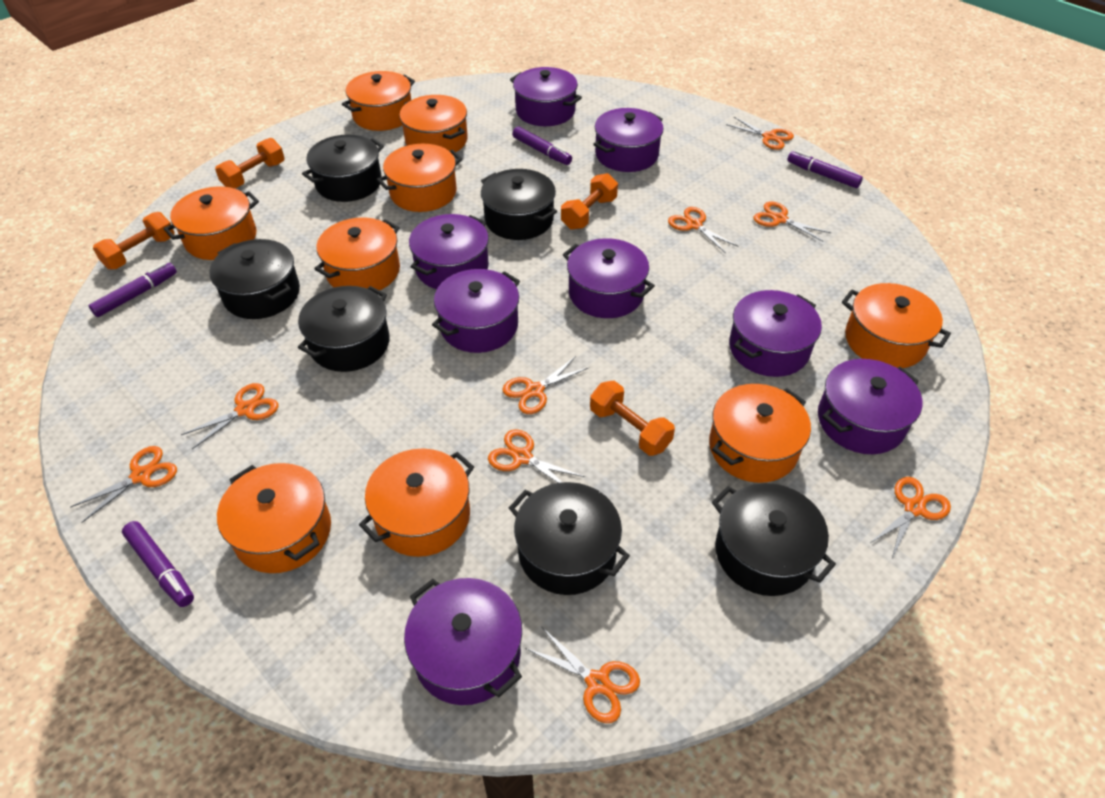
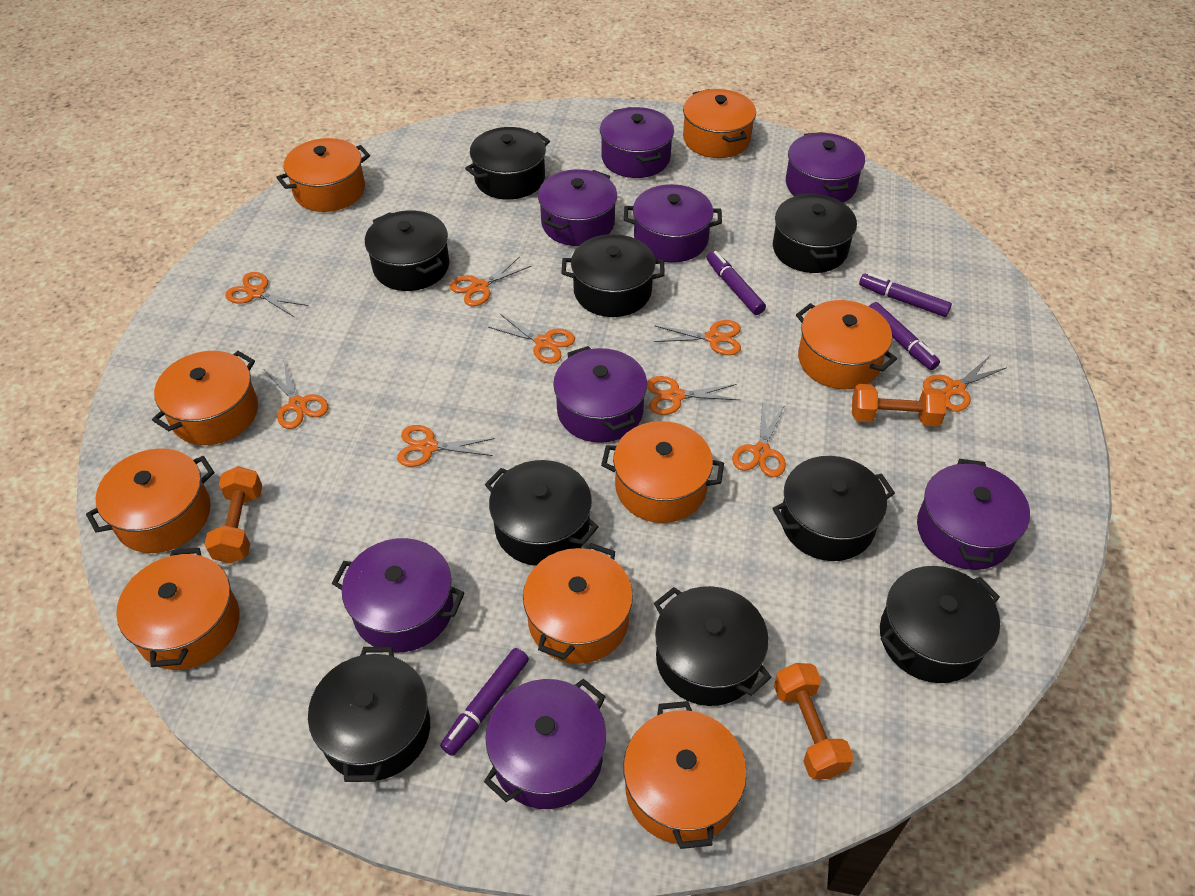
black pot: [209,239,300,319] [298,286,390,372] [302,134,384,202] [481,169,557,240] [509,482,630,595] [712,483,836,596] = 6 -> [308,647,430,782] [365,210,449,291] [465,127,550,200] [485,460,599,566] [561,234,665,317] [654,586,772,706] [772,456,895,561] [773,193,857,273] [880,566,1000,683] = 9
orange dumbbell: [93,212,175,269] [215,138,285,189] [561,173,618,230] [590,381,675,456] = 4 -> [204,466,262,564] [774,663,854,779] [852,384,946,427] = 3

